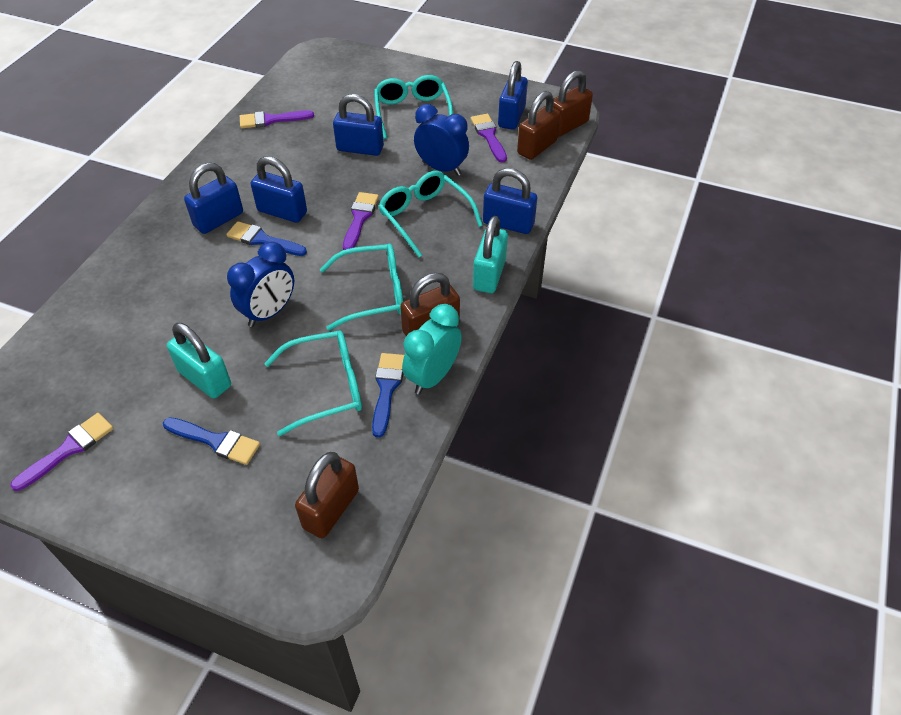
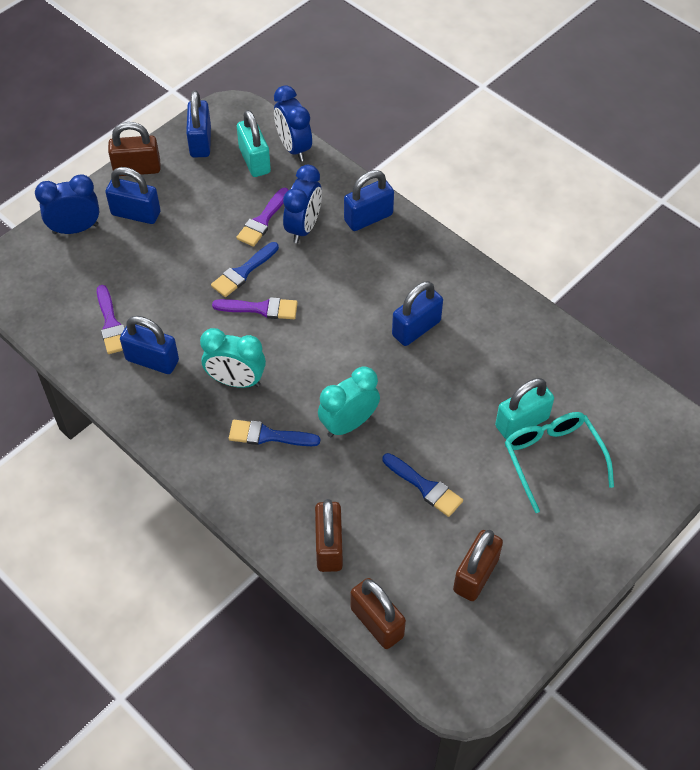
blue clock: [227,241,294,327] [414,104,469,176] = 2 -> [35,174,100,234] [274,85,312,161] [283,165,322,243] = 3
purple brush: [10,413,114,491] [240,110,314,128] [343,192,379,250] [471,114,507,163] = 4 -> [97,285,125,354] [212,297,298,319] [236,188,288,247] = 3
turquoise clock: [402,304,462,394] = 1 -> [200,328,266,388] [318,366,380,437] = 2
turquoise glasses: [264,331,362,436] [320,244,403,331] [374,75,453,139] [378,171,483,257] = 4 -> [505,412,614,513] = 1

